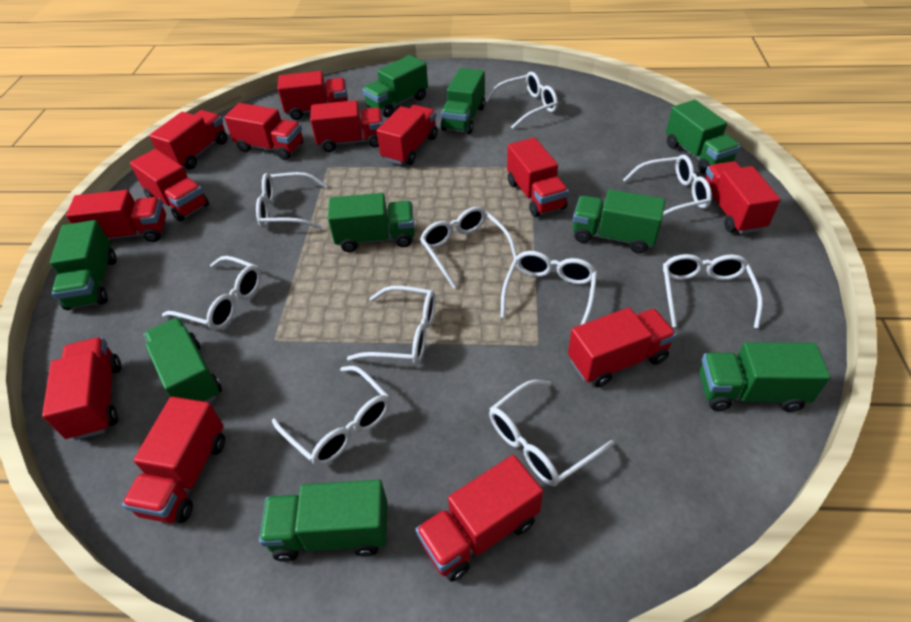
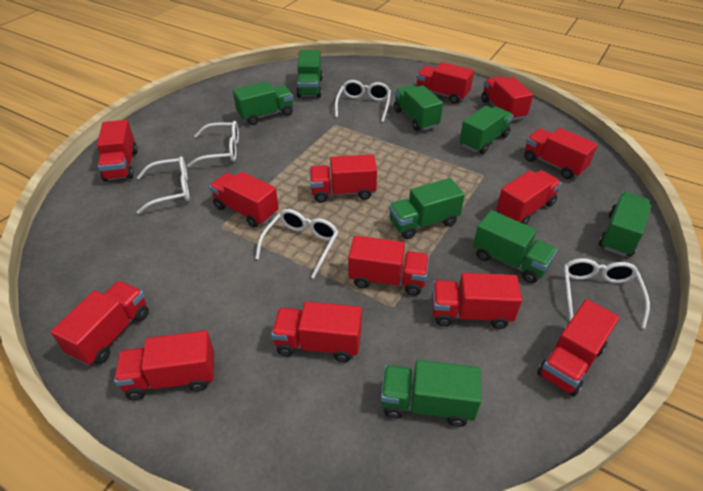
green truck: [50,220,117,310] [144,317,222,402] [259,480,388,562] [328,193,414,252] [362,55,428,117] [441,68,485,134] [573,189,665,253] [666,100,740,174] [699,342,830,412] = 9 -> [233,81,293,125] [296,50,323,98] [381,360,482,427] [389,178,465,239] [394,85,443,131] [460,106,513,154] [473,210,557,283] [599,192,651,257] = 8
white glasses: [162,256,261,330] [256,172,328,229] [272,366,390,466] [347,286,436,364] [420,206,517,289] [485,72,558,129] [489,380,614,486] [501,251,597,325] [623,155,712,216] [663,254,763,328] = 10 -> [137,156,190,214] [187,121,239,167] [255,209,338,279] [335,80,391,122] [563,258,650,329] = 5

